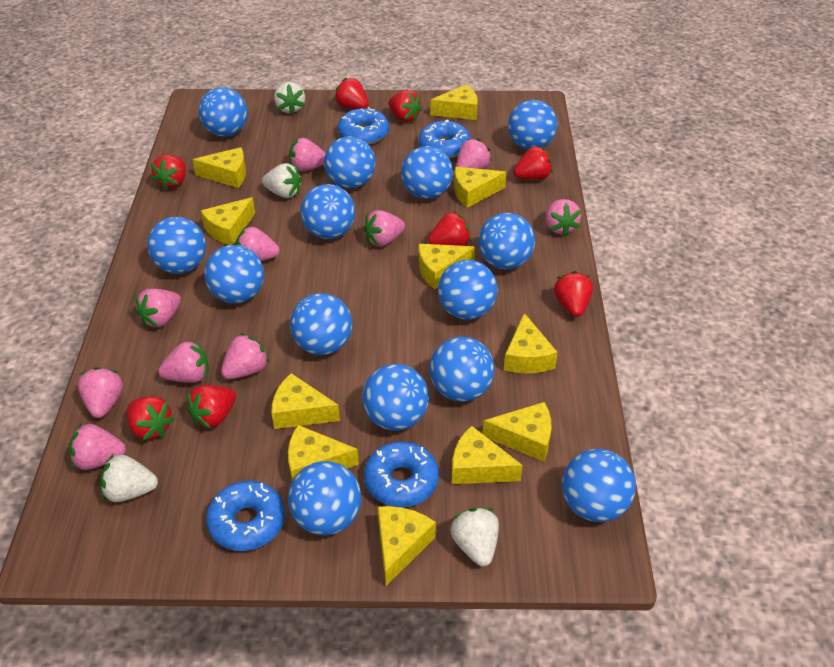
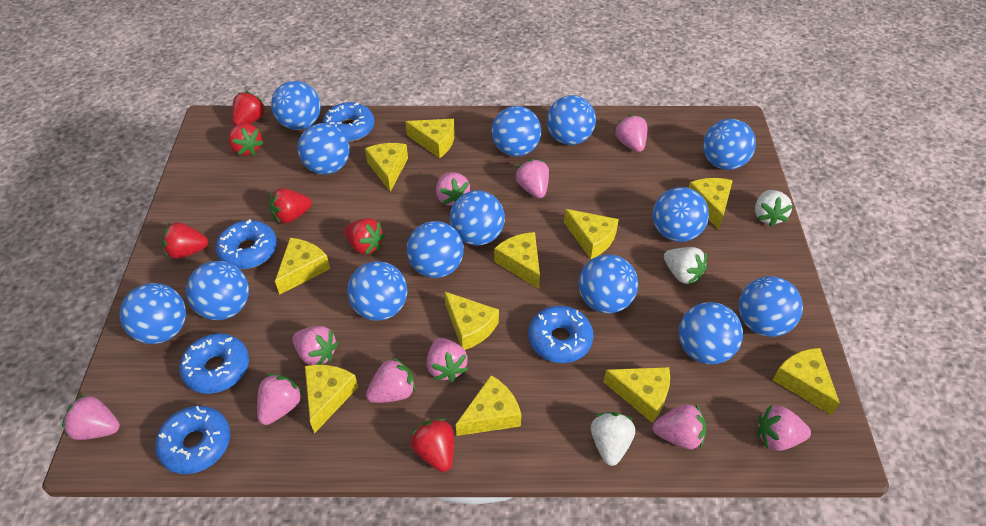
blue donut: [206,481,285,551] [338,107,389,145] [364,441,439,507] [419,119,471,158] = 4 -> [155,406,230,474] [179,333,249,394] [216,219,277,269] [322,102,374,142] [528,306,593,363] = 5
red strawberry: [127,396,175,441] [151,155,186,190] [186,385,236,429] [334,78,368,109] [388,90,423,122] [428,211,471,246] [513,146,553,180] [554,271,593,317] = 8 -> [162,222,209,259] [228,123,264,156] [232,91,266,126] [269,188,312,224] [344,218,385,255] [410,418,454,472] = 6
white strawberry: [100,455,158,502] [262,163,302,198] [274,82,305,115] [450,508,499,566] = 4 -> [591,412,635,466] [664,247,707,284] [755,190,793,227] = 3

